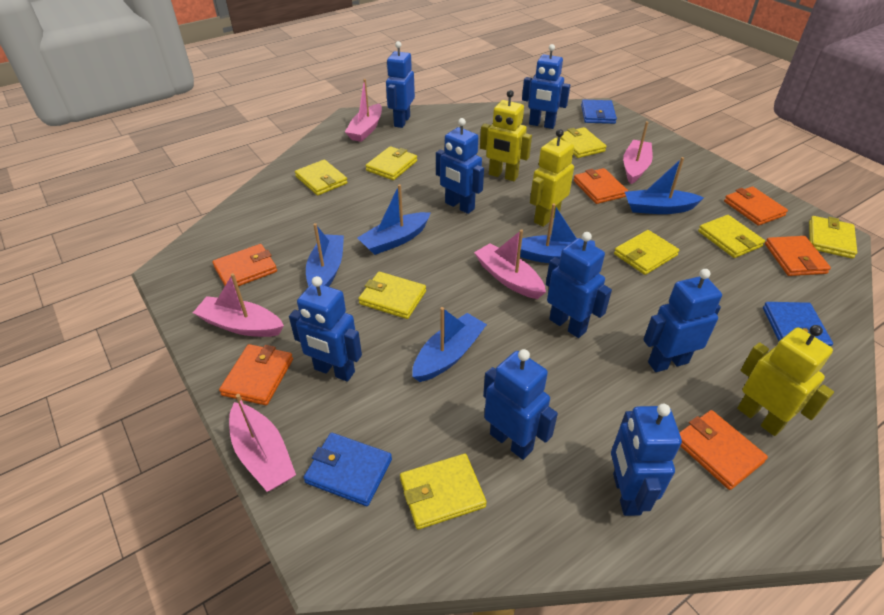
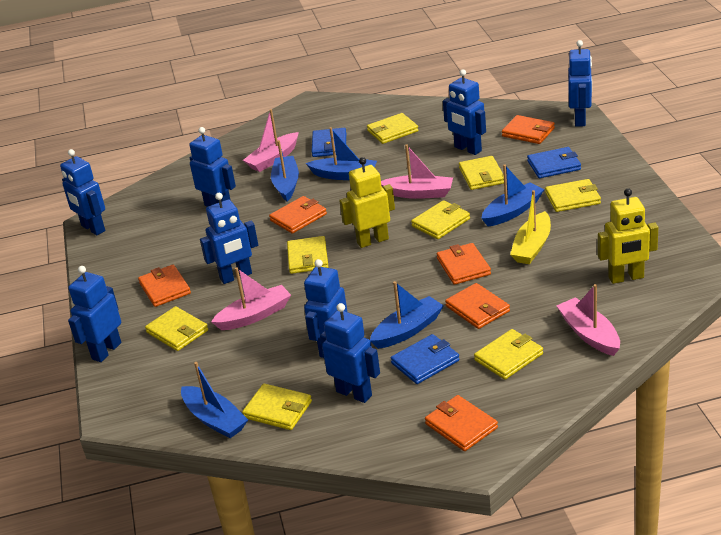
pink boat: [193,273,284,337] [229,394,296,492] [345,79,382,142] [474,229,546,299] [623,121,653,184] = 5 -> [211,267,291,330] [243,109,299,172] [381,144,453,199] [556,284,620,356] = 4
yellow boat: none = 0 -> [510,190,551,264] = 1
yellow robot: [480,90,532,181] [530,129,574,227] [737,325,834,436] = 3 -> [339,157,395,248] [598,188,658,284] = 2

